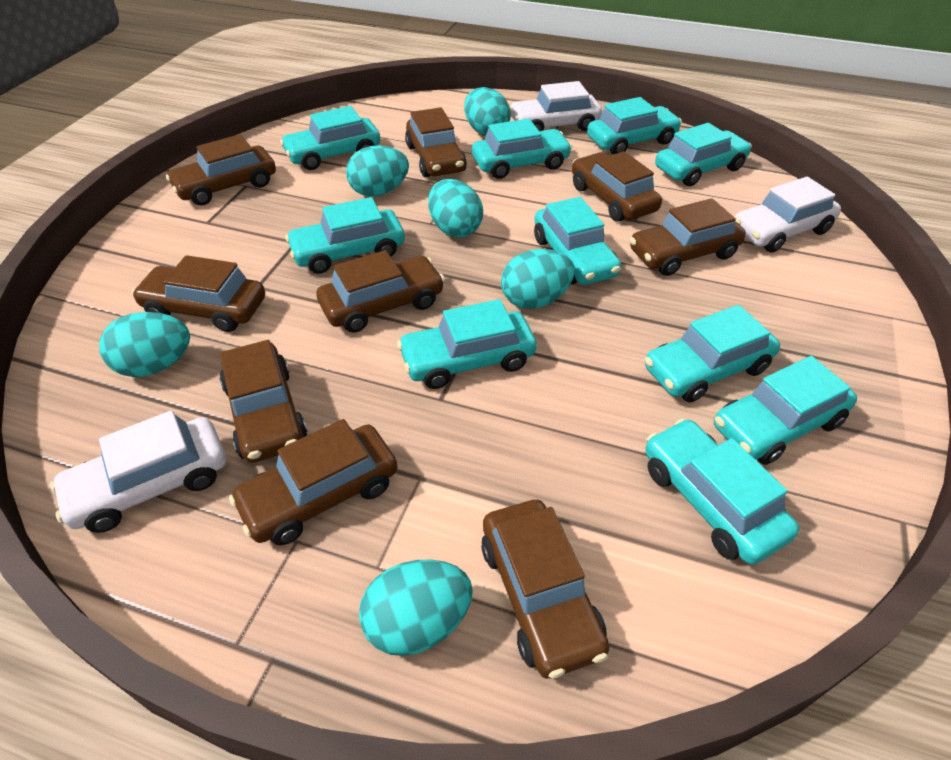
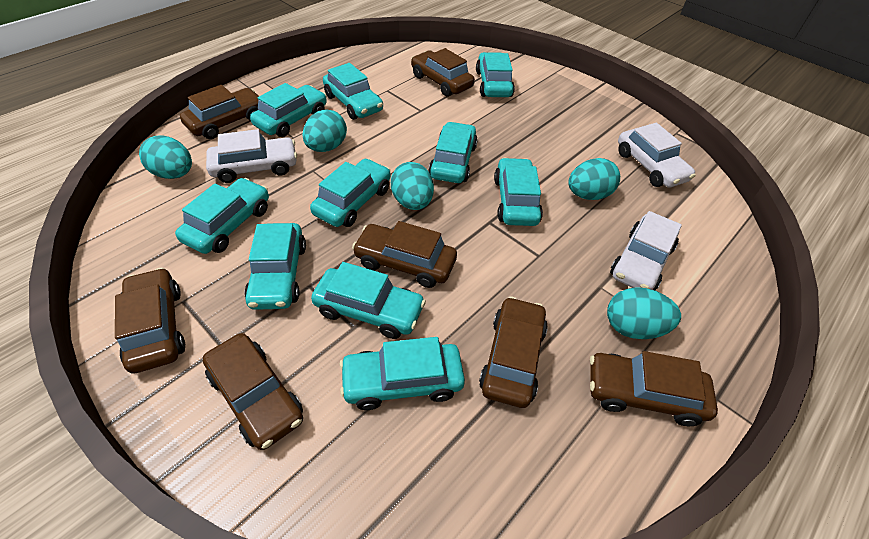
brown car: [132,255,265,332] [166,134,276,206] [220,340,308,463] [229,419,398,545] [316,250,445,333] [405,107,467,178] [481,500,609,679] [572,151,662,222] [630,198,746,276] = 9 -> [115,268,185,374] [180,85,259,139] [202,333,303,450] [352,221,457,288] [411,48,475,96] [479,296,548,408] [590,351,718,426] = 7
turquoise egg: [99,312,190,377] [346,145,409,197] [359,560,473,656] [428,179,483,238] [464,87,511,136] [501,249,575,309] = 6 -> [139,135,192,179] [302,109,347,152] [391,162,434,210] [568,158,620,200] [607,287,681,339] = 5

